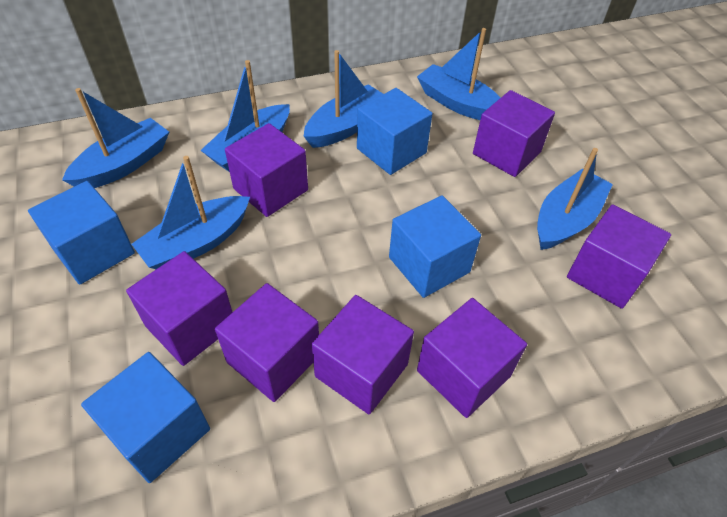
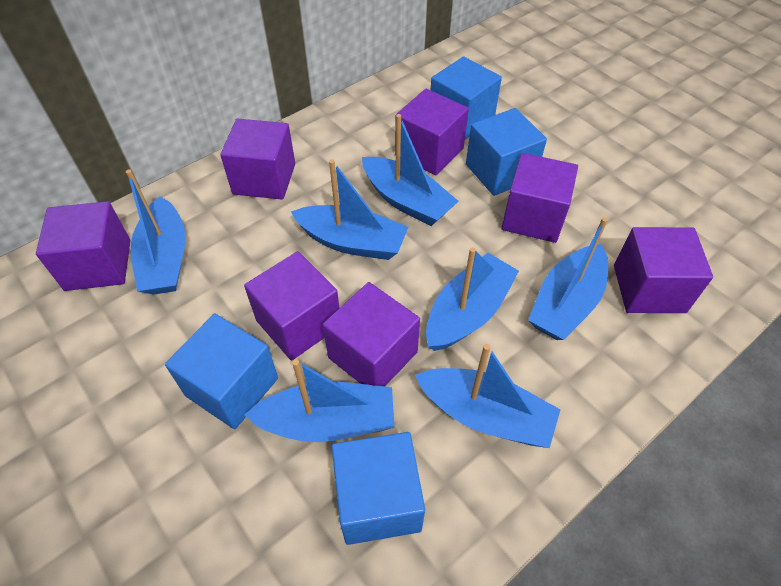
blue boat: [62,88,169,188] [132,156,250,269] [200,60,290,172] [304,50,383,148] [417,28,501,120] [537,148,613,250] = 6 -> [126,169,186,295] [244,359,395,442] [291,159,408,260] [362,114,458,226] [415,344,561,448] [426,247,519,351] [528,217,608,340] = 7

